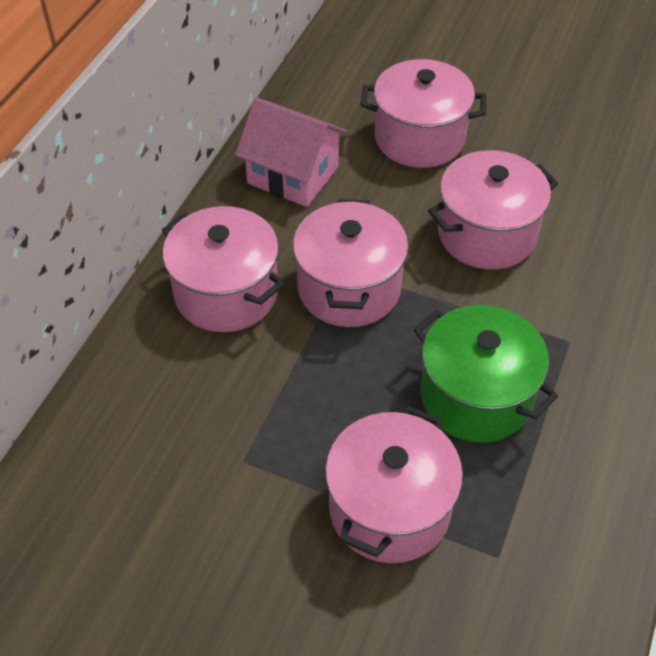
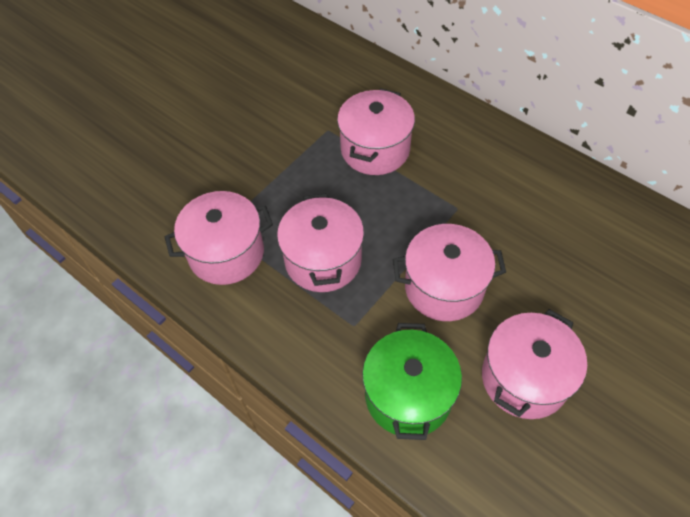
pink house: [235,97,347,207] = 1 -> none = 0

